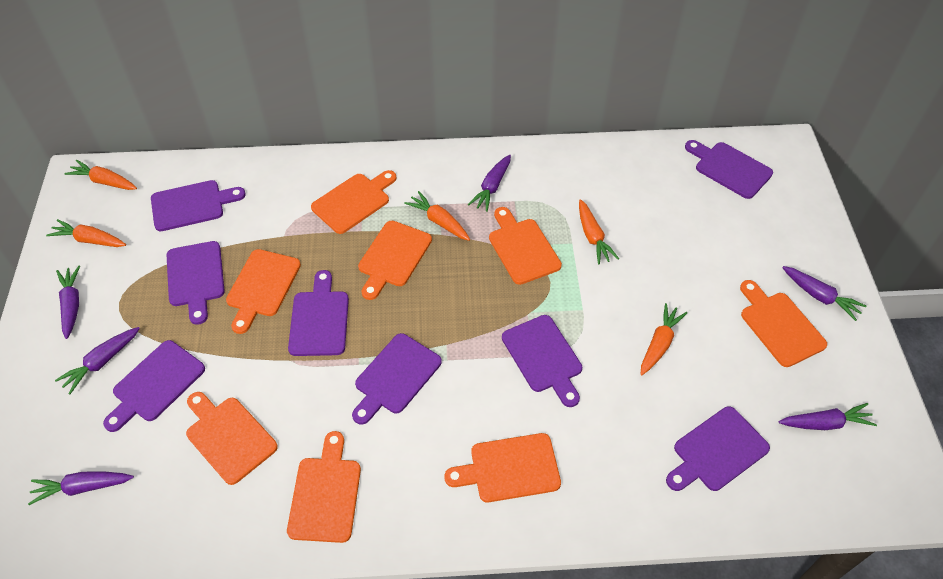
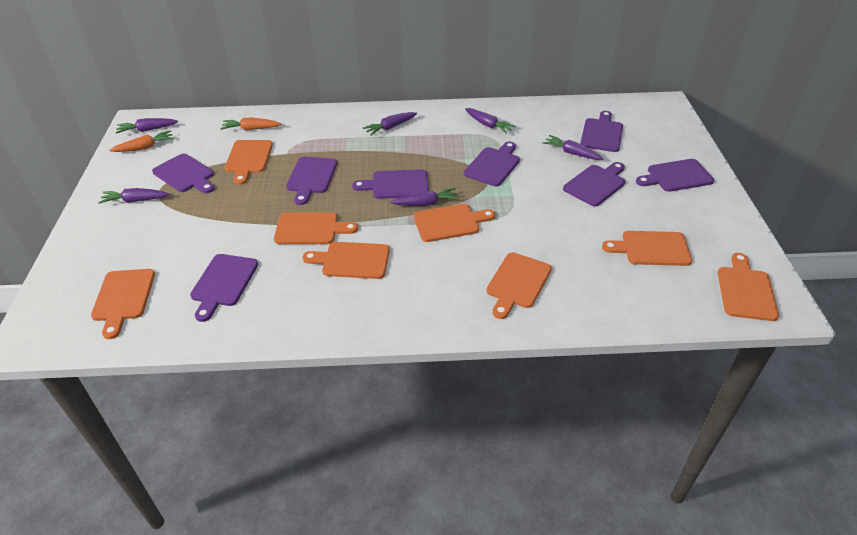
orange carrot: [46,219,126,247] [64,160,137,190] [404,191,470,241] [579,199,619,264] [641,303,687,375] = 5 -> [109,130,174,152] [220,118,281,130] = 2

